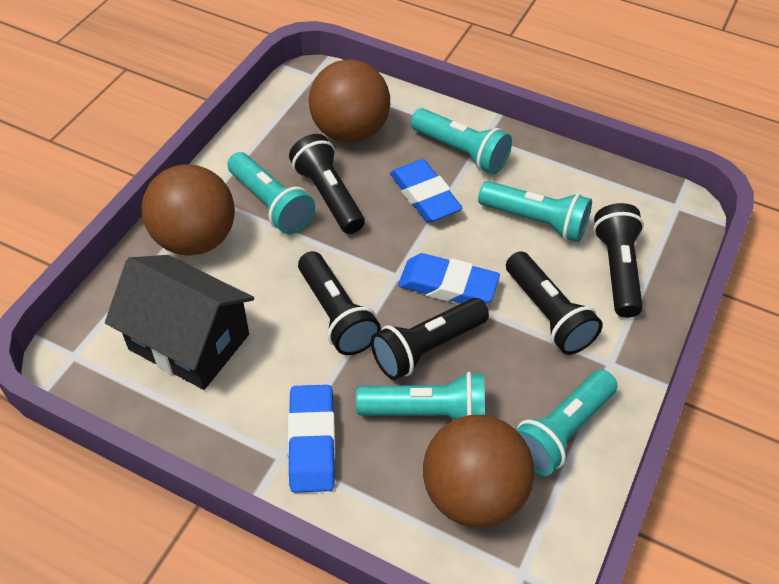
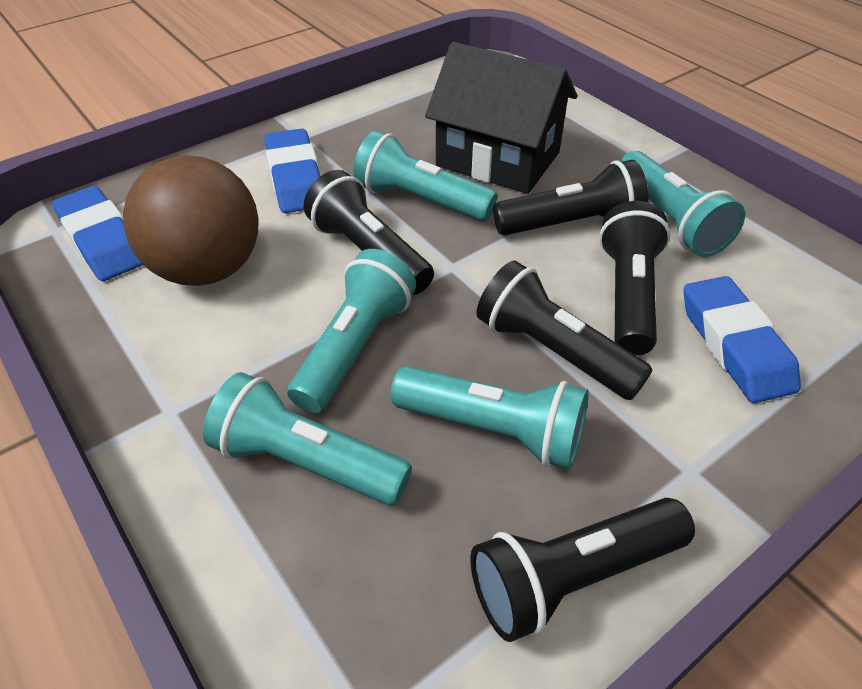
brown ball: [142,164,235,256] [309,60,390,143] [423,415,534,528] = 3 -> [123,155,259,286] = 1

